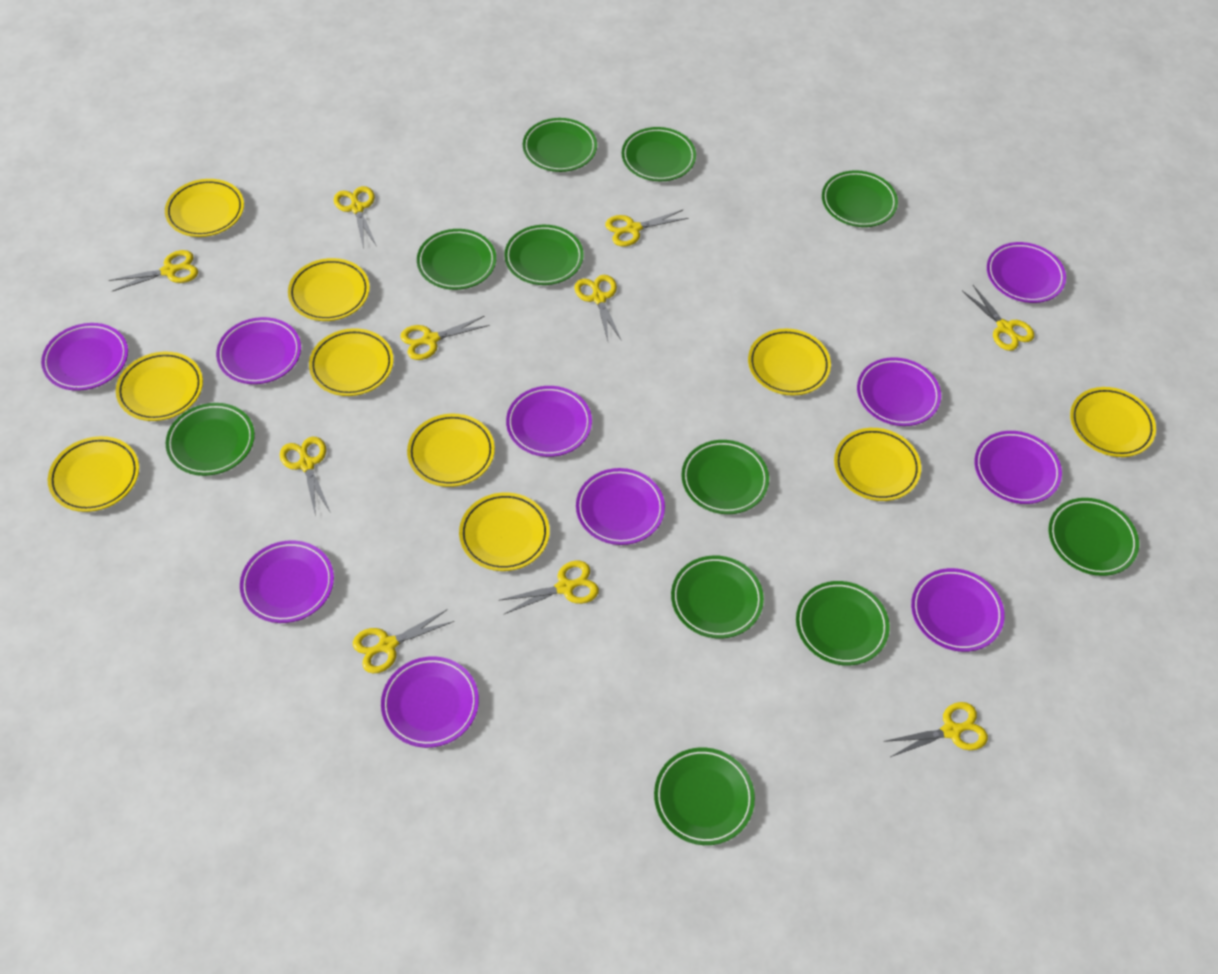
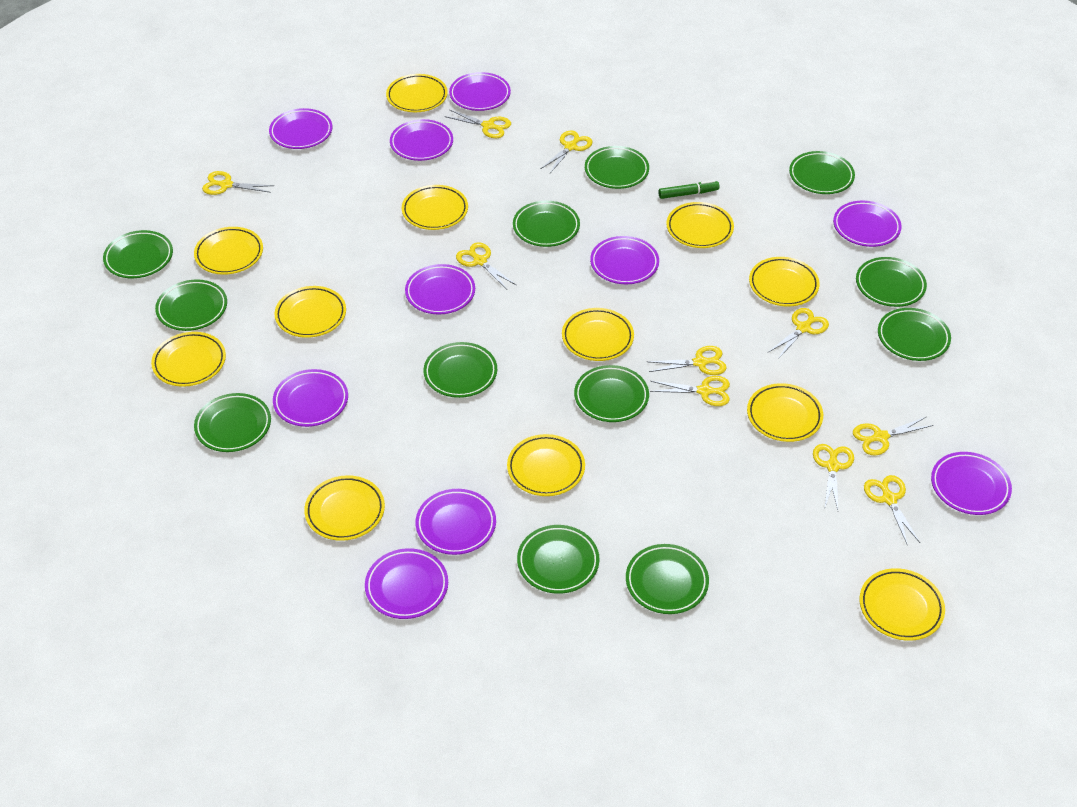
green marker: none = 0 -> [658,180,719,199] = 1
green plate: [166,403,255,476] [417,229,496,290] [504,225,584,285] [523,118,597,172] [622,127,696,181] [654,747,755,845] [671,556,764,639] [681,440,769,514] [796,581,890,666] [822,170,898,227] [1048,498,1139,576] = 11 -> [103,230,173,278] [155,279,227,331] [194,393,271,452] [424,342,497,398] [513,201,580,247] [517,525,599,594] [574,365,649,422] [585,146,649,189] [626,544,709,614] [789,151,855,194] [856,257,927,307] [878,308,951,361] = 12
yellow plate: [48,436,139,512] [116,352,203,421] [165,179,244,237] [288,258,370,321] [309,328,394,396] [407,414,495,487] [459,492,550,571] [748,328,831,396] [834,428,921,501] [1070,387,1156,457] = 10 -> [151,332,226,387] [194,227,263,275] [275,286,346,338] [304,475,385,541] [386,74,448,112] [402,185,468,230] [507,434,585,496] [562,308,634,361] [666,202,734,248] [747,383,823,442] [749,257,820,306] [860,568,945,641] = 12

